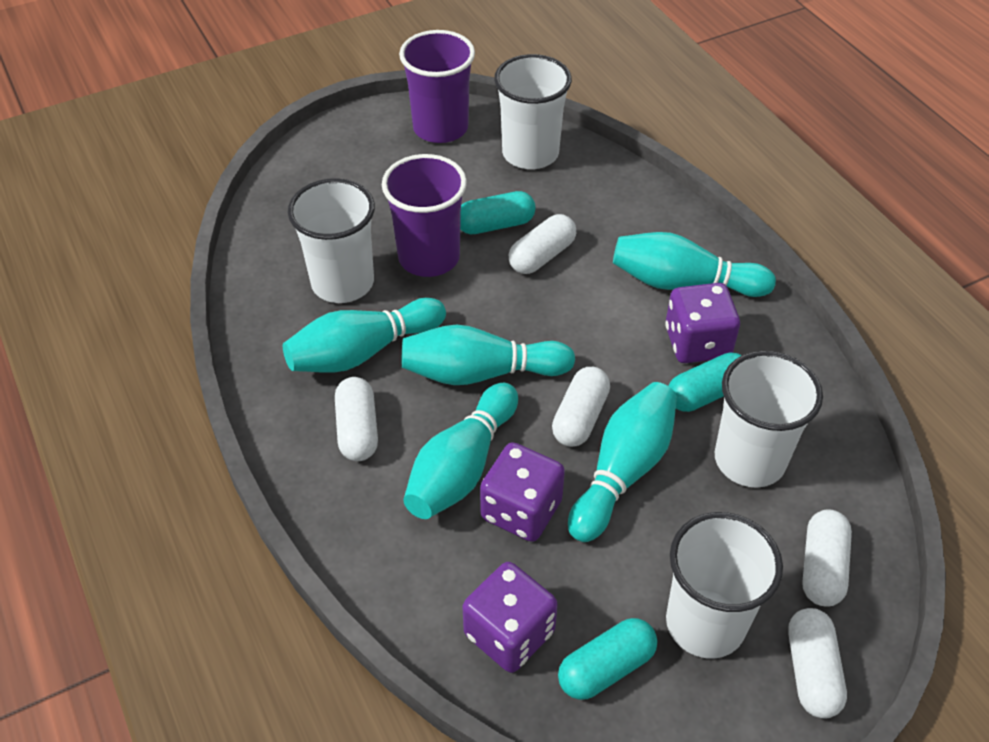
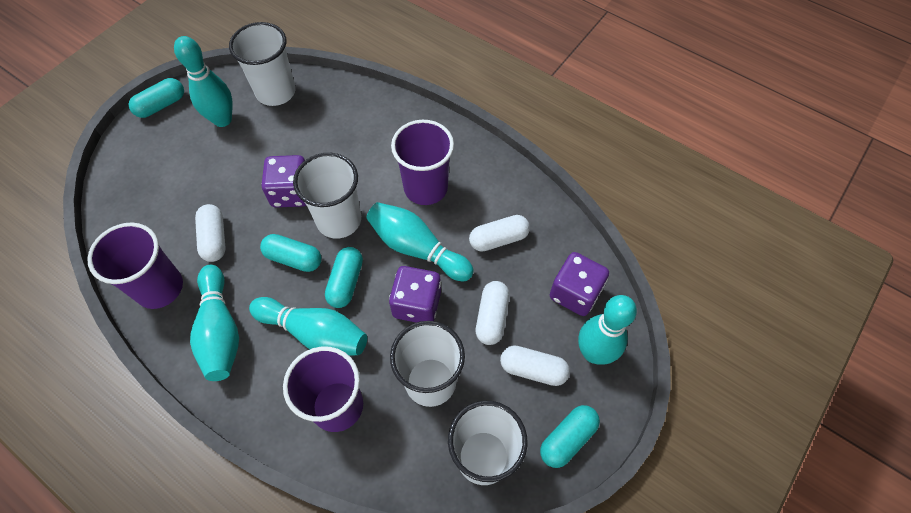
purple cup: [382,154,467,277] [399,30,475,143] = 2 -> [87,223,183,309] [283,346,363,432] [391,120,454,205] = 3
turquoise capsule: [460,191,536,234] [558,618,657,700] [668,353,742,412] = 3 -> [129,78,184,118] [260,234,321,272] [325,247,363,308] [540,405,600,468] = 4
white capsule: [335,377,378,461] [509,214,576,274] [552,367,610,447] [788,608,847,718] [802,509,852,607] = 5 -> [195,204,226,262] [469,215,530,252] [476,281,510,345] [500,345,570,386] = 4

